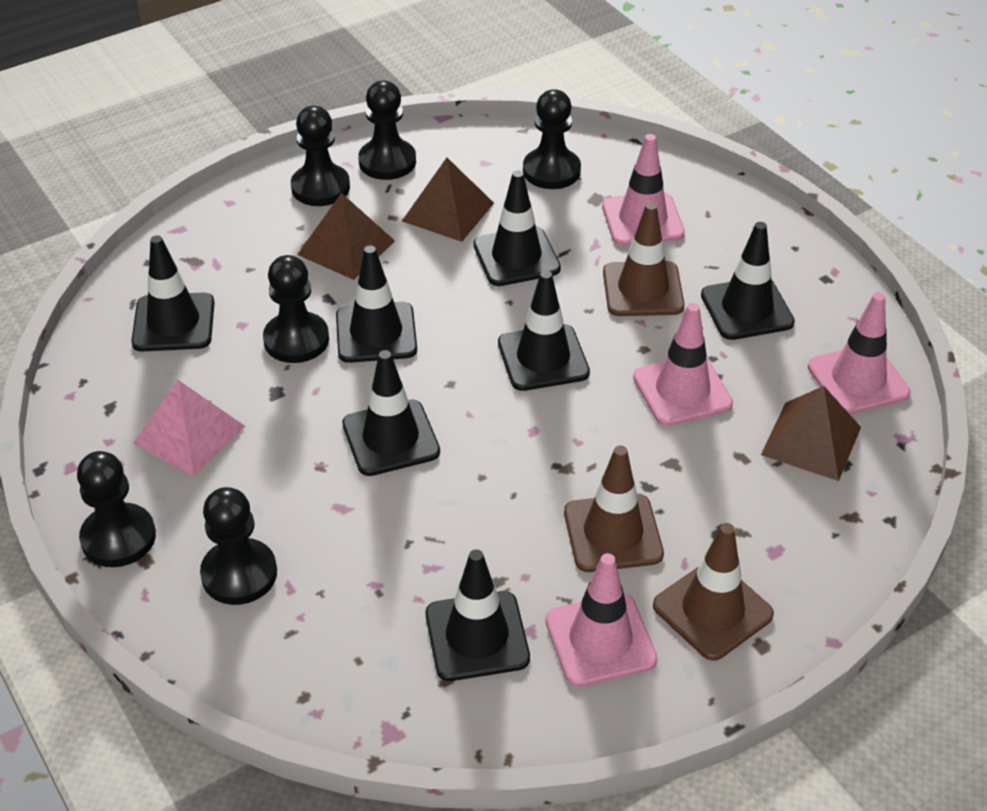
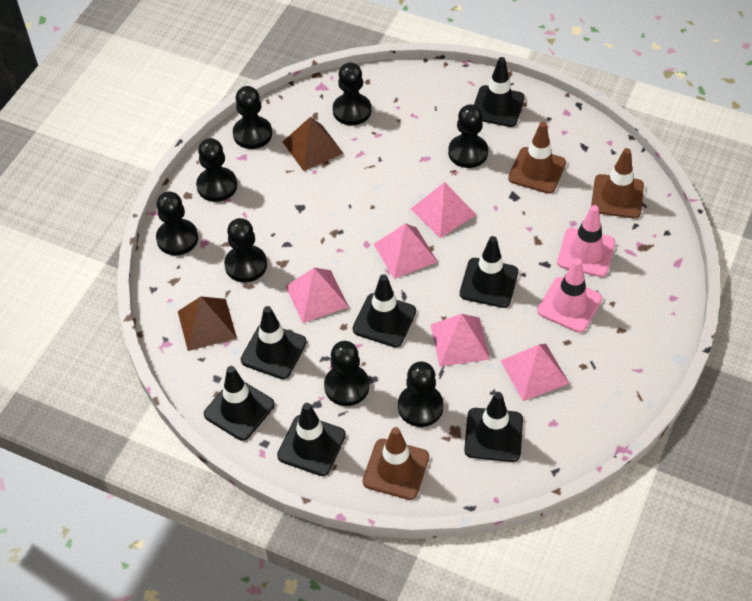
black pawn: [77,451,156,567] [200,487,277,605] [263,255,329,363] [291,106,350,206] [358,81,416,180] [523,89,581,189] = 6 -> [156,192,198,256] [196,138,237,202] [224,218,267,283] [233,86,272,149] [324,341,369,406] [333,62,371,125] [398,362,444,427] [448,104,488,168] = 8
brown pyramid: [297,193,395,280] [402,158,494,242] [761,386,861,481] = 3 -> [178,296,237,351] [283,117,344,171] = 2
pink pyramid: [133,380,246,476] = 1 -> [286,268,349,323] [374,223,438,279] [411,182,476,238] [431,314,490,367] [500,344,570,401] = 5
pink traffic cone: [545,553,658,687] [602,134,685,246] [633,303,733,426] [808,292,910,415] = 4 -> [537,258,602,333] [557,205,615,277] = 2

